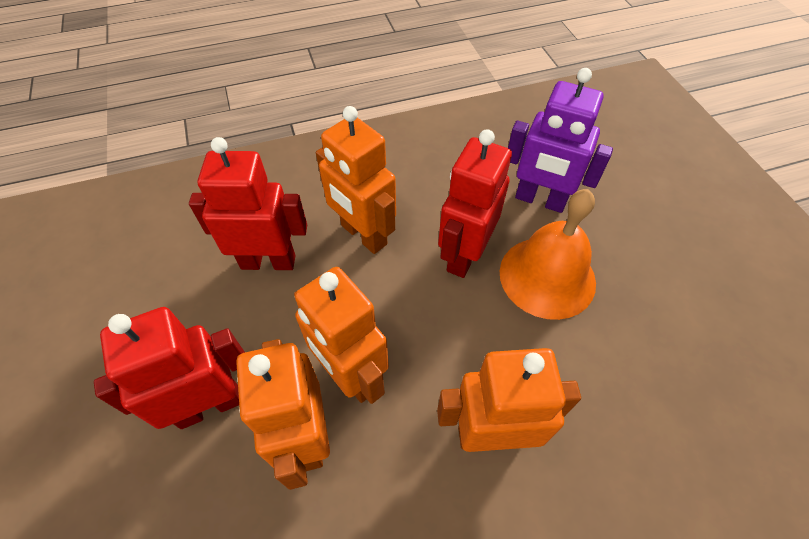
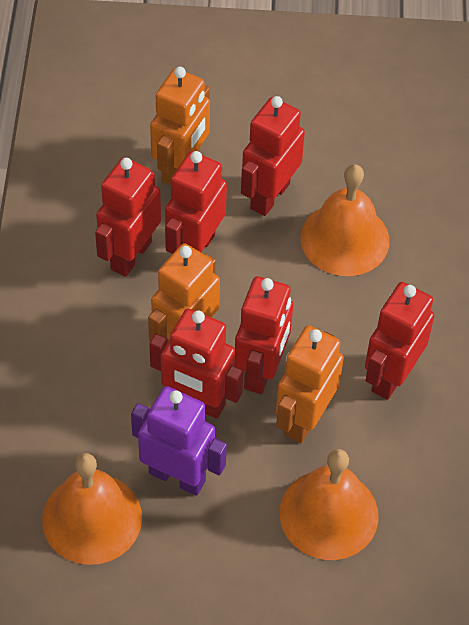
orange bell: [500,189,596,320] = 1 -> [42,453,142,565] [280,449,379,560] [301,164,389,276] = 3
orange robot: [236,339,330,490] [294,267,389,404] [316,106,396,254] [437,348,581,452] = 4 -> [148,243,220,341] [150,67,210,185] [276,325,344,443] = 3
red robot: [94,307,245,429] [189,137,307,270] [438,129,512,278] = 3 -> [95,157,161,277] [149,309,244,419] [165,151,227,254] [235,276,293,394] [241,96,305,216] [365,282,434,400] = 6

